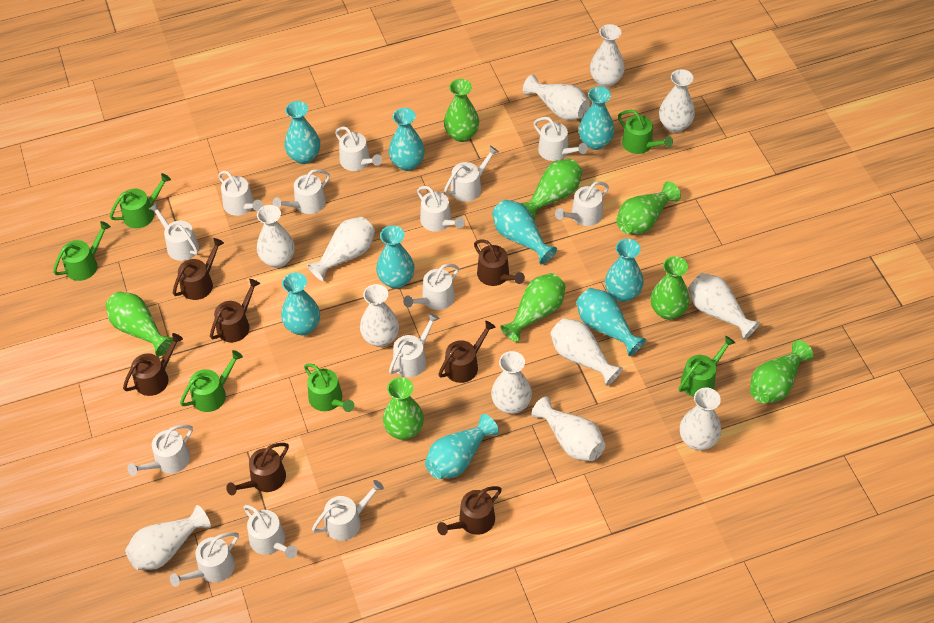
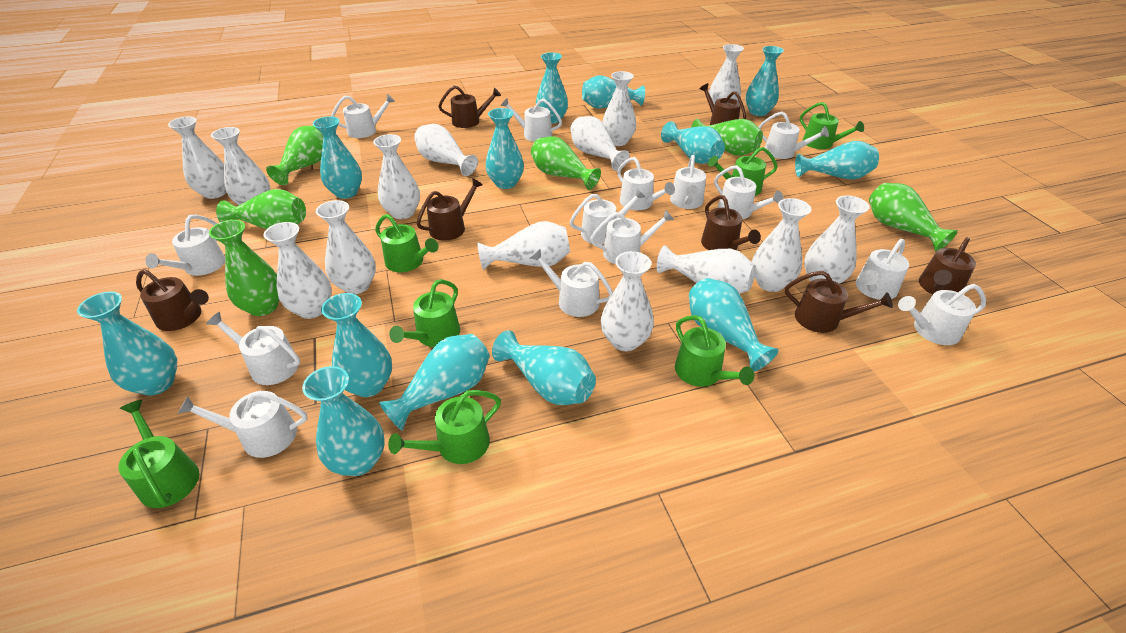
green vase: [106,291,173,356] [383,377,424,440] [444,79,479,142] [500,273,566,342] [521,158,582,220] [616,181,681,234] [651,256,690,320] [750,340,813,404] = 8 -> [209,220,279,316] [216,189,306,229] [266,126,323,185] [531,136,601,190] [691,119,763,156] [869,183,958,252] = 6
green watering can: [53,221,111,281] [110,173,171,228] [180,350,243,412] [304,363,354,412] [618,110,673,154] [679,336,735,397] = 6 -> [118,400,199,508] [375,214,439,272] [388,390,501,464] [389,279,460,347] [675,315,754,387] [708,147,778,196] [800,102,864,149] = 7
turquoise vase: [281,272,320,335] [284,101,320,164] [376,226,415,289] [389,108,425,171] [425,414,499,479] [492,200,557,265] [576,288,646,356] [579,87,615,150] [605,239,644,302] = 9 -> [77,292,177,396] [302,366,385,476] [313,116,362,199] [321,293,392,397] [379,334,490,431] [486,108,524,189] [492,330,596,405] [536,52,568,124] [582,75,645,109] [661,121,725,164] [689,278,778,371] [745,46,784,116] [795,141,879,180] = 13
white vase: [125,505,211,570] [257,205,294,268] [307,217,375,281] [360,284,399,347] [491,351,532,414] [523,74,590,120] [532,396,605,461] [550,318,623,386] [590,24,625,88] [659,69,695,133] [680,388,721,450] [688,273,760,340] = 12 -> [168,117,226,199] [211,127,270,205] [263,222,332,319] [316,200,376,294] [373,134,420,219] [414,124,478,176] [478,221,570,270] [570,116,629,171] [601,251,654,351] [602,71,636,146] [657,245,756,294] [709,44,744,105] [752,198,812,292] [804,196,870,284] = 14

